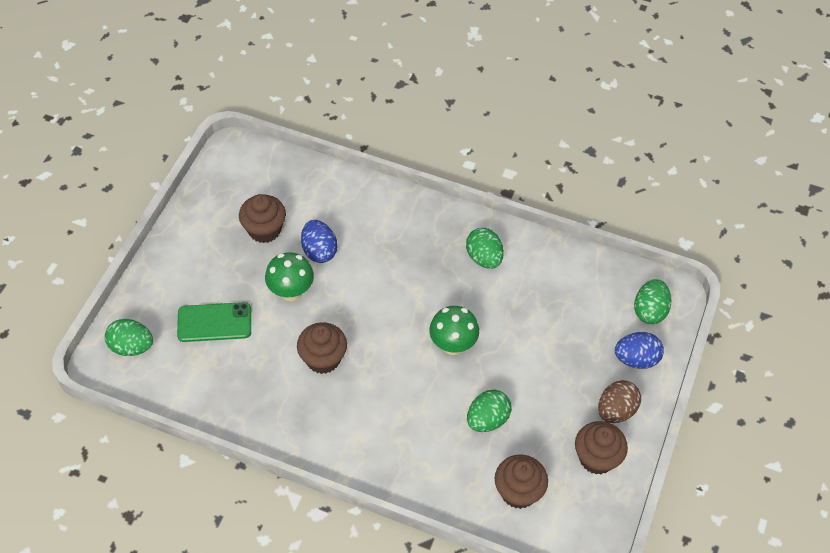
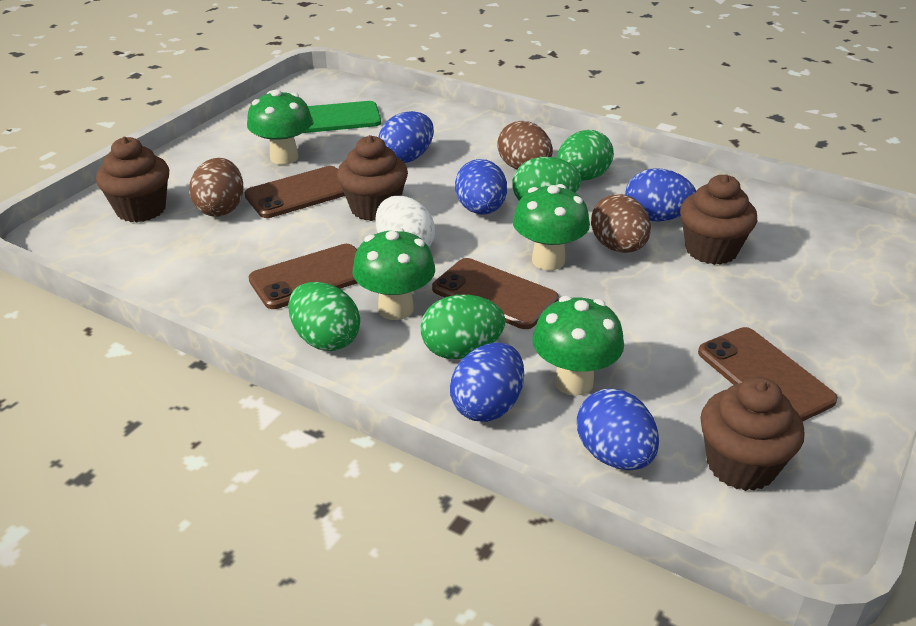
blue egg: [301,220,337,263] [615,332,664,369] = 2 -> [379,111,434,163] [450,343,524,422] [455,159,507,215] [577,388,659,470] [625,168,696,222] = 5
brown egg: [598,380,641,423] = 1 -> [189,158,243,217] [497,121,553,170] [591,194,651,253] = 3
brown phone: none = 0 -> [244,166,345,218] [249,244,357,309] [432,258,559,329] [698,327,838,422] = 4
green mushroom: [265,252,314,301] [429,306,479,355] = 2 -> [247,89,313,165] [353,227,435,320] [513,184,590,270] [532,296,624,396] = 4
white egg: none = 0 -> [376,196,435,247] = 1

